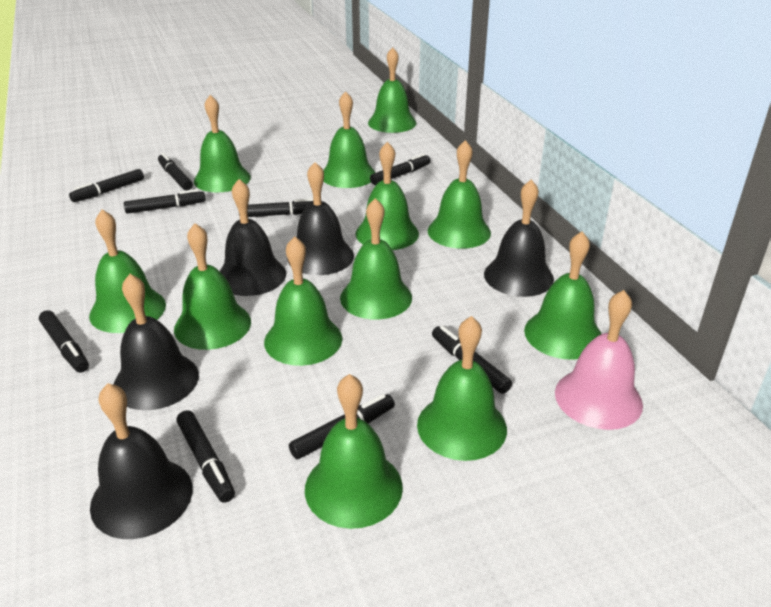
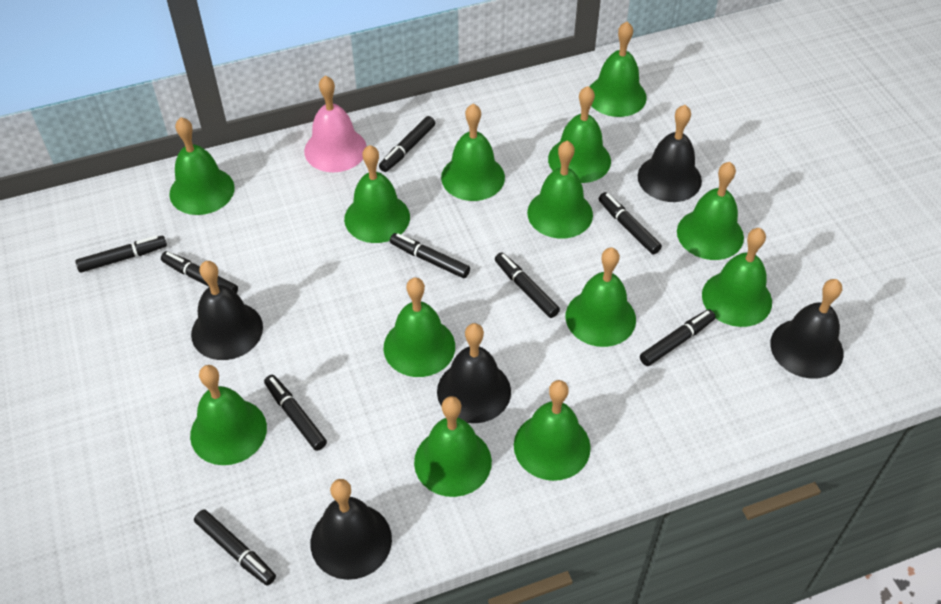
green bell: [89,210,166,333] [174,223,251,350] [194,95,251,192] [264,236,342,366] [305,374,403,529] [323,91,375,188] [340,198,412,320] [355,142,419,250] [368,47,416,133] [417,316,507,461] [428,140,491,249] [524,231,601,360] = 12 -> [170,117,234,215] [190,365,267,465] [344,145,410,243] [383,277,455,377] [414,396,492,497] [441,104,505,201] [514,380,591,481] [527,141,593,239] [548,86,611,183] [566,248,636,347] [589,21,647,117] [677,162,744,260] [702,228,772,327] = 13

